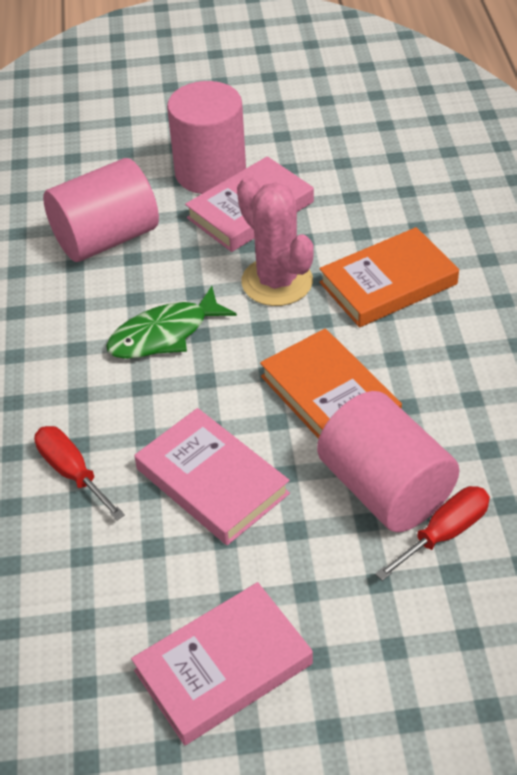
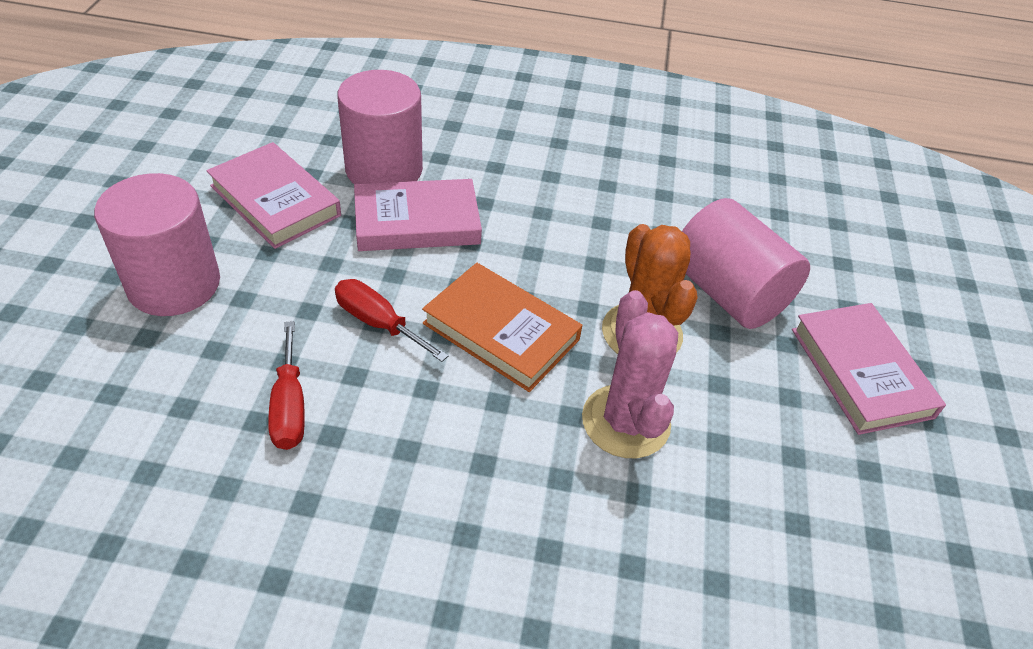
green fish: [106,286,237,359] = 1 -> none = 0
orange book: [260,329,402,439] [319,227,459,327] = 2 -> [422,263,583,392] = 1
orange cactus: none = 0 -> [602,224,698,354] = 1

